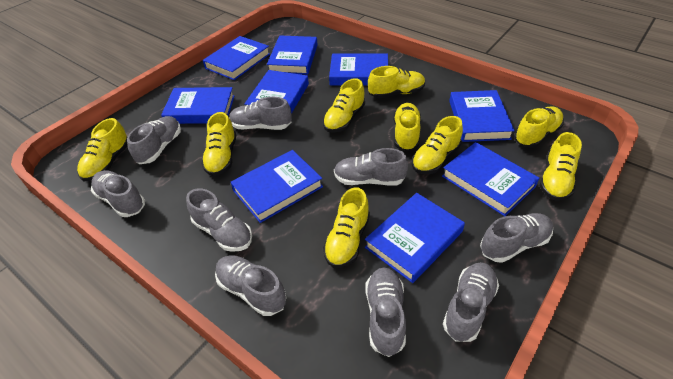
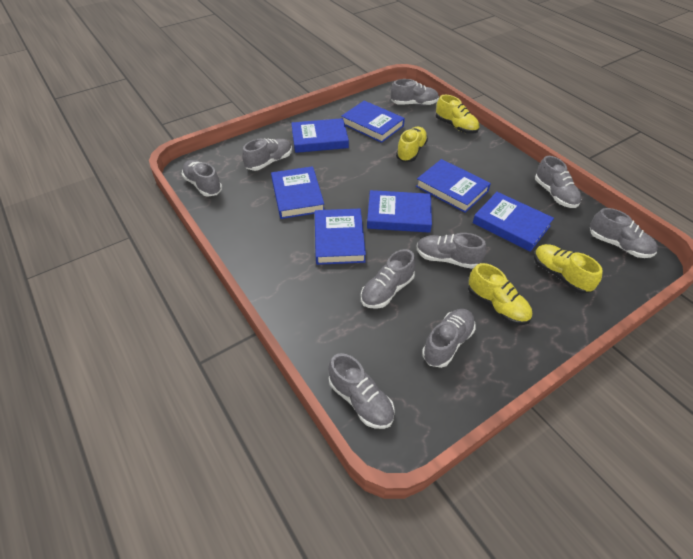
blue book: [161,87,235,124] [203,36,270,80] [231,150,323,223] [244,70,309,114] [267,35,317,75] [329,54,388,86] [365,193,465,283] [442,142,539,216] [449,90,515,142] = 9 -> [271,166,324,219] [291,118,349,153] [315,209,366,265] [341,101,405,143] [367,190,432,233] [416,159,491,213] [473,192,554,252] = 7
yellow shoe: [77,118,128,181] [202,112,236,176] [323,78,365,133] [323,188,370,268] [368,66,425,98] [393,103,421,151] [412,116,463,174] [514,106,564,148] [540,132,582,201] = 9 -> [396,127,428,162] [436,95,479,134] [468,263,532,325] [534,244,603,294] = 4

